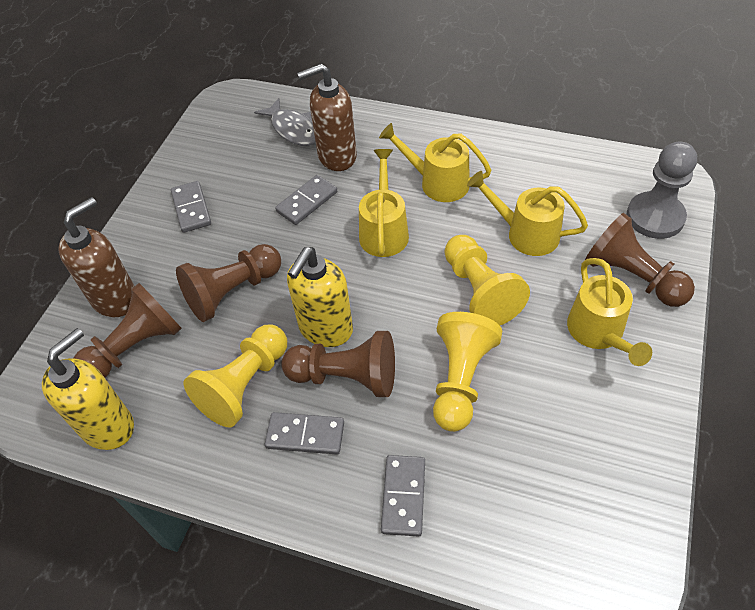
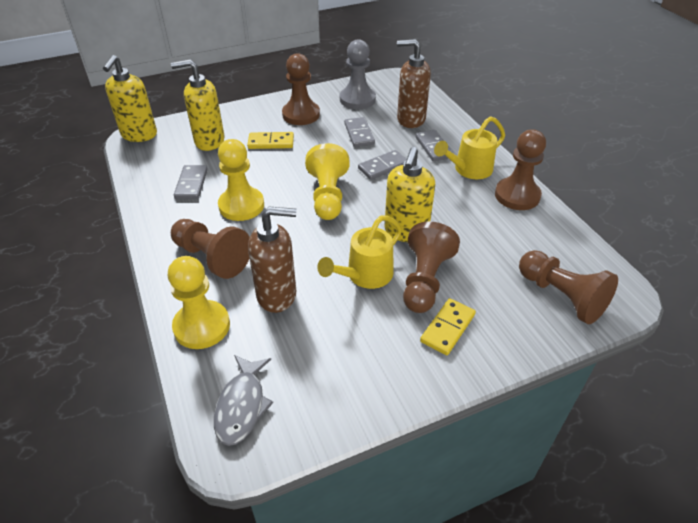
brown pawn: [73,283,182,378] [176,244,281,322] [281,331,395,397] [585,213,695,307] = 4 -> [171,219,250,279] [282,53,320,125] [403,221,460,313] [495,129,546,210] [519,250,618,324] = 5
yellow domino: none = 0 -> [247,132,294,149] [420,298,476,355] = 2
yellow soap dispenser: [42,328,134,450] [287,247,353,347] = 2 -> [103,55,157,142] [171,59,224,151] [384,147,435,242] = 3
yellow watering can: [359,149,409,257] [379,123,492,202] [467,171,588,256] [567,258,652,366] = 4 -> [317,215,402,289] [434,116,505,179] = 2

